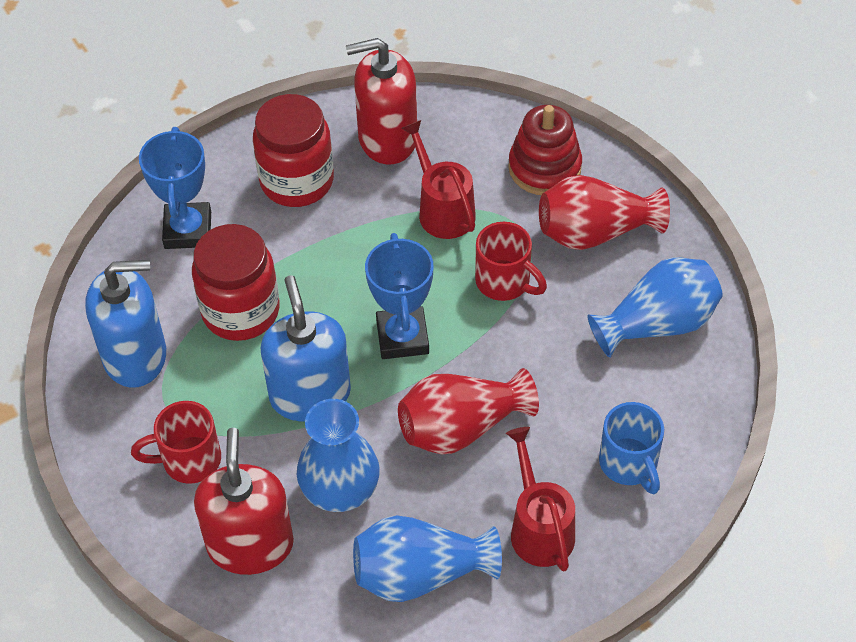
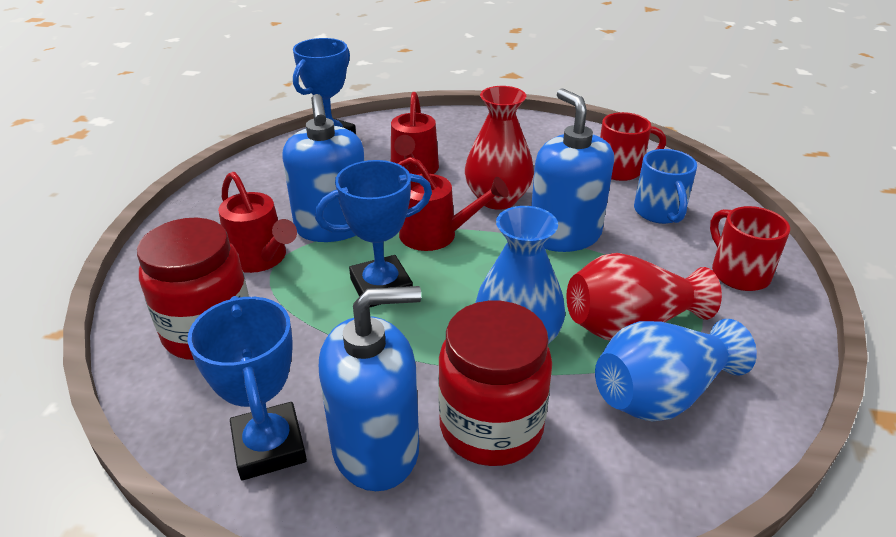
blue soap dispenser: [85,260,166,388] [261,275,351,421] = 2 -> [282,94,365,242] [319,286,421,491] [531,88,614,252] = 3
blue trophy: [139,127,211,249] [365,233,433,359] = 2 -> [187,296,307,480] [293,38,356,134] [315,160,432,308] = 3
blue vase: [297,399,380,512] [353,515,502,602] [587,258,723,358] = 3 -> [475,206,565,344] [595,319,757,422] = 2
red soap dispenser: [194,428,294,575] [346,38,417,164] = 2 -> none = 0
red stacking toy: [508,105,582,195] = 1 -> none = 0
red watering can: [401,120,476,239] [506,427,575,571] = 2 -> [218,172,297,273] [391,92,439,175] [398,157,509,251] = 3

